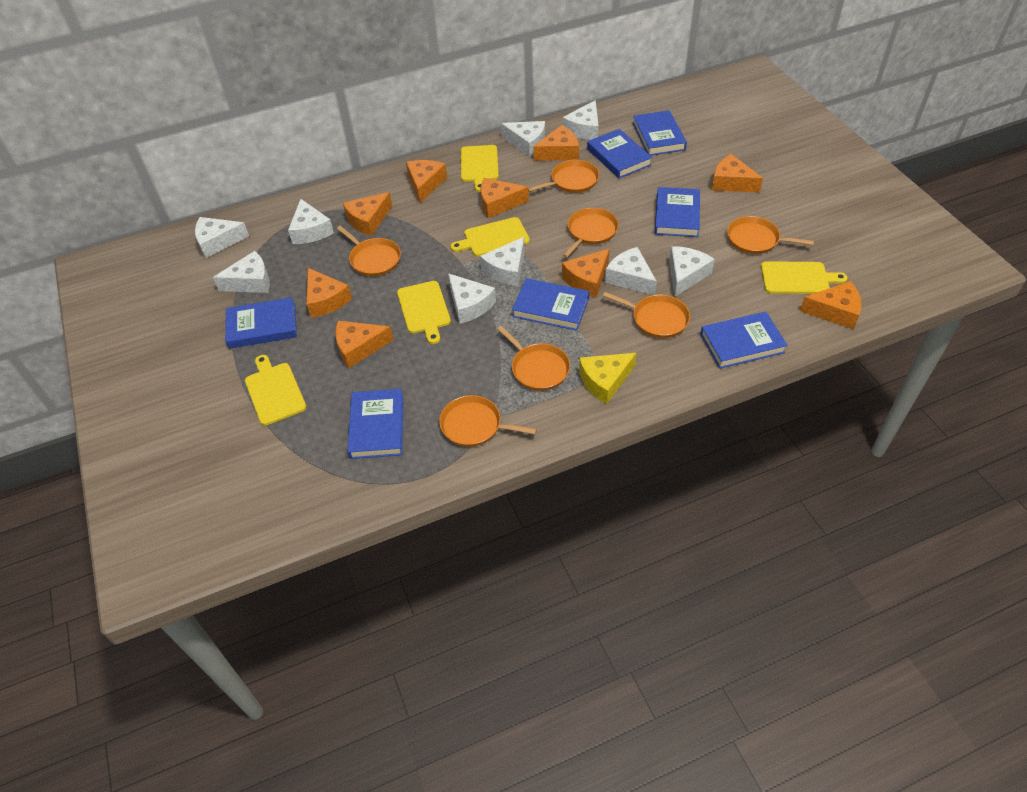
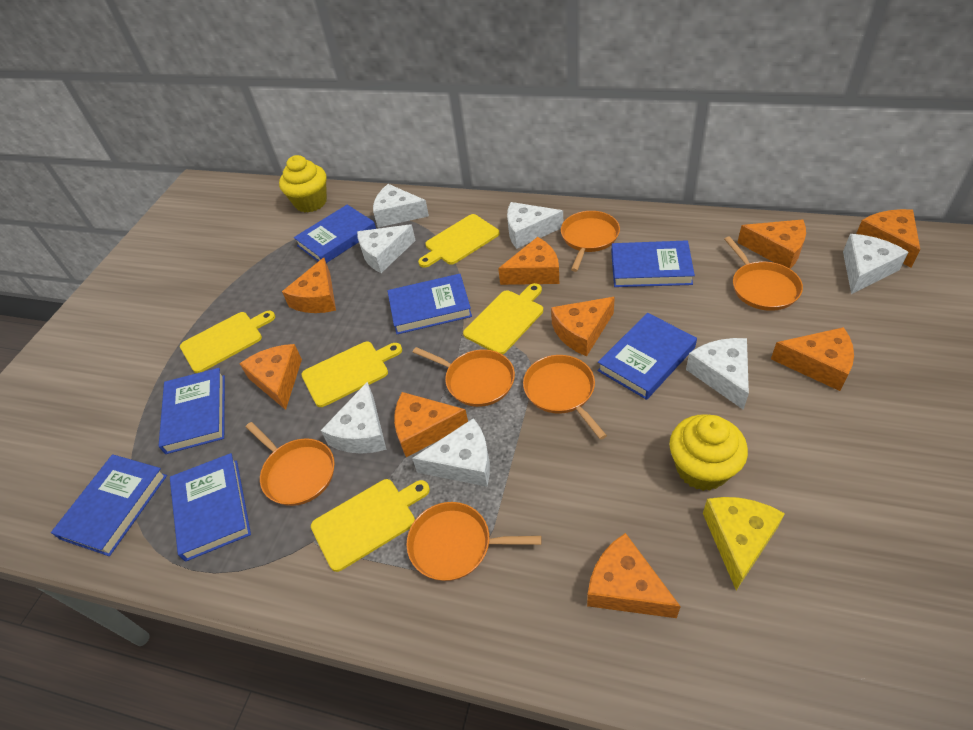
orange pan: [337,226,401,276] [439,395,537,447] [497,326,570,391] [528,160,599,193] [563,208,619,258] [603,292,690,338] [727,216,814,254] = 7 -> [246,422,334,506] [406,502,542,581] [413,347,515,407] [523,355,607,440] [561,211,620,272] [724,236,803,311] = 6
white cheese: [195,217,249,258] [213,251,270,293] [288,199,334,244] [448,273,496,324] [480,237,525,286] [501,121,545,157] [563,100,599,140] [605,247,657,295] [669,246,715,296] = 9 -> [321,382,387,454] [357,224,416,273] [373,184,429,227] [412,418,490,487] [507,202,563,249] [686,338,749,410] [843,234,909,294] = 7
yellow cupcake: none = 0 -> [279,155,327,213] [669,414,748,491] = 2

